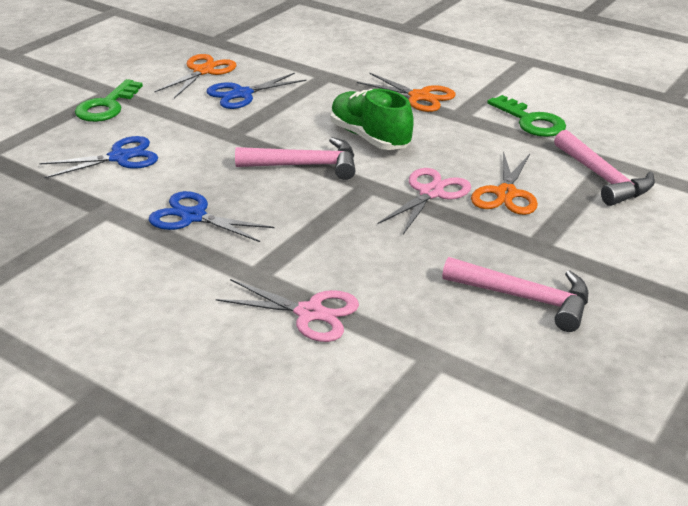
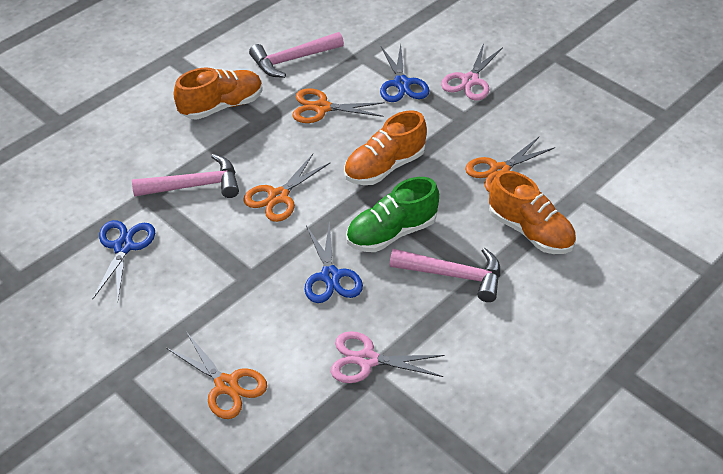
green key: [75,79,143,122] [487,95,566,137] = 2 -> none = 0
orange scissors: [154,54,237,98] [357,73,456,112] [471,151,538,215] = 3 -> [166,332,267,419] [243,154,330,222] [292,88,385,123] [465,136,556,192] = 4
orange shoe: none = 0 -> [174,68,263,120] [344,110,427,185] [489,170,576,254] = 3

